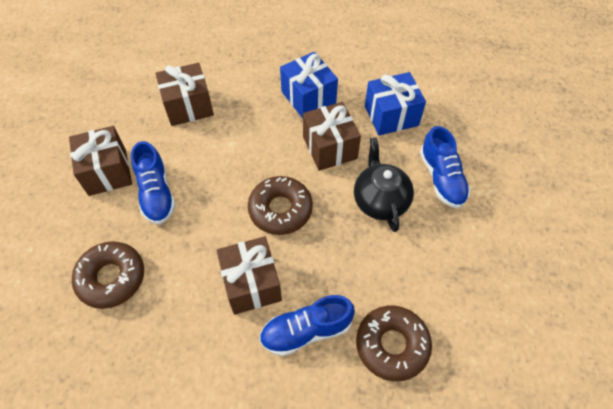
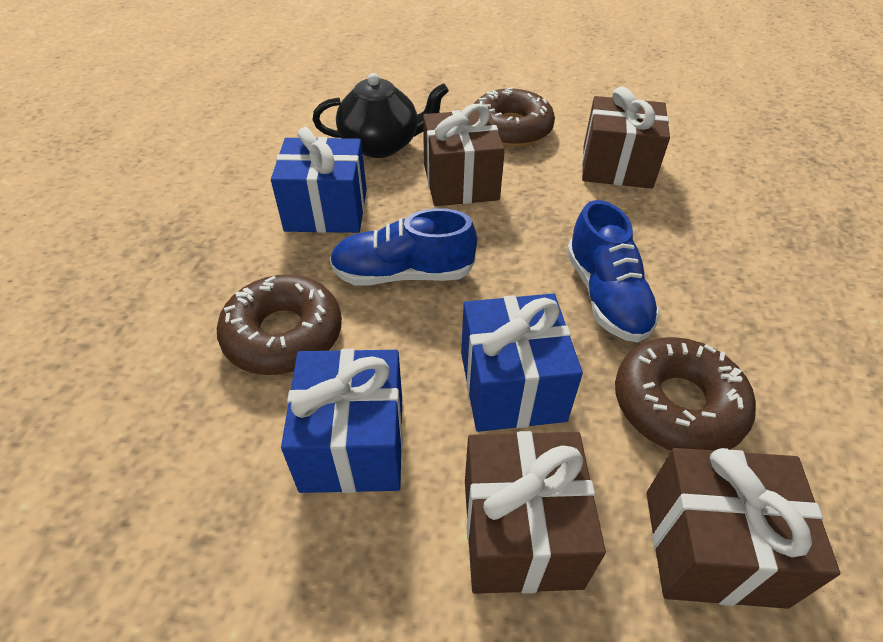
blue gift: [280,52,338,119] [365,72,426,136] = 2 -> [271,127,367,233] [281,349,403,493] [461,293,583,432] = 3
blue shoe: [131,141,176,224] [259,295,355,356] [420,126,471,208] = 3 -> [330,208,477,286] [567,200,660,343] = 2

